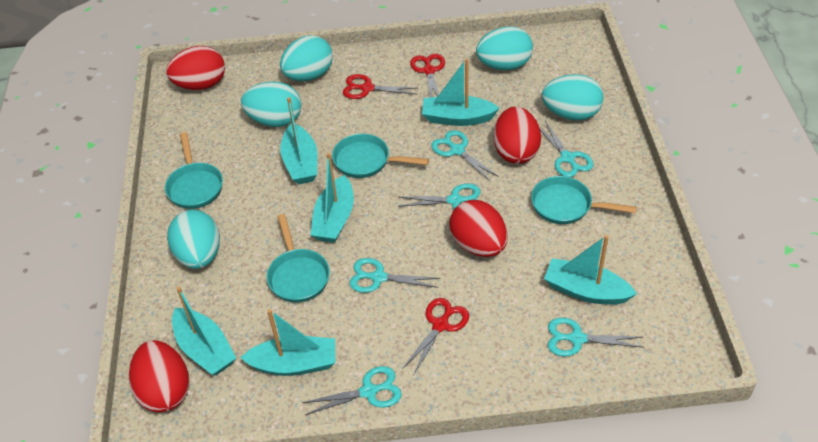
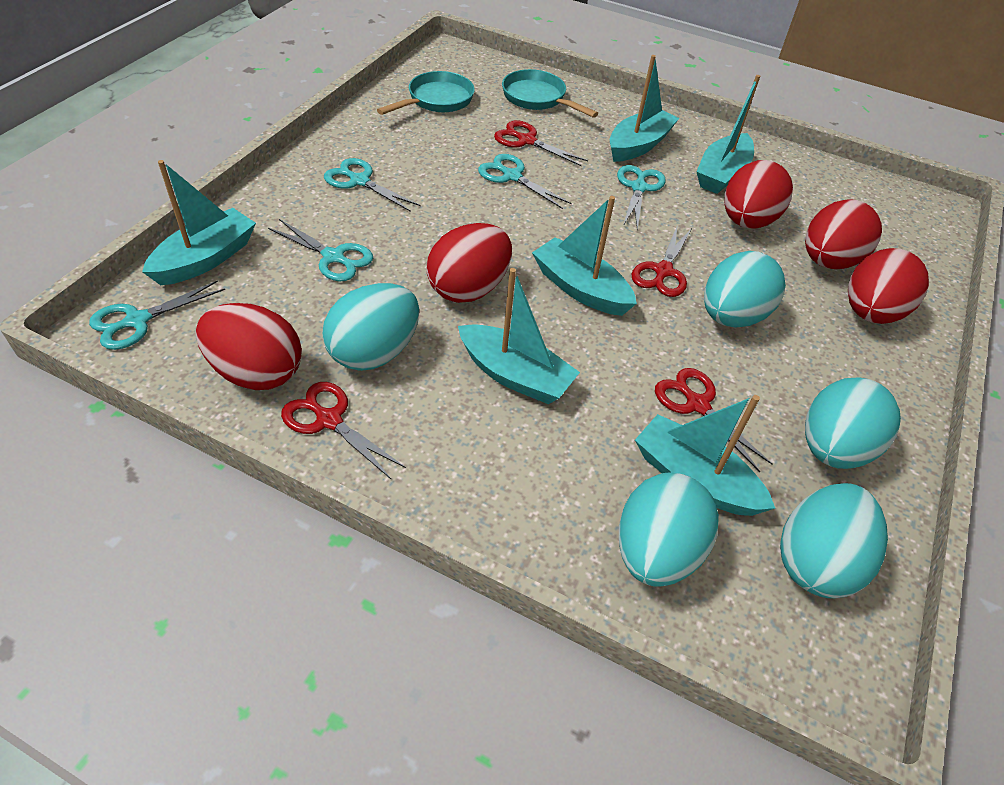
red egg: [129,340,189,413] [166,46,225,90] [449,200,508,257] [493,106,541,164] = 4 -> [196,303,302,390] [426,223,512,303] [724,160,793,228] [805,199,882,269] [848,248,929,324] = 5
red scissors: [343,74,417,99] [402,298,469,376] [410,54,445,97] = 3 -> [281,382,406,479] [494,120,588,166] [631,225,692,297] [655,368,773,472] = 4
turquoise pan: [165,132,223,209] [267,214,330,303] [332,134,429,178] [531,176,637,224] = 4 -> [377,71,475,115] [502,69,598,118] = 2
turquoise scissors: [302,366,402,415] [349,258,440,293] [398,183,480,209] [431,130,499,182] [540,121,594,177] [548,318,644,357] = 6 -> [89,280,225,350] [268,219,373,281] [324,158,420,212] [478,154,572,209] [617,165,665,230] = 5

